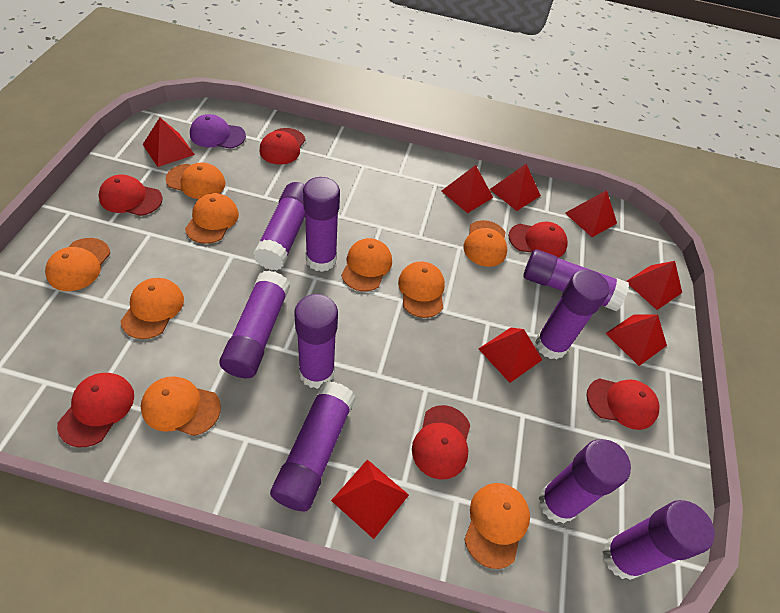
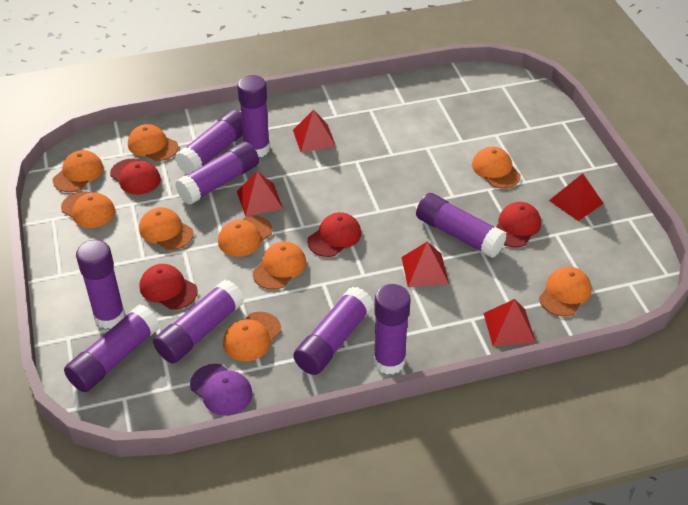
red cap: [57,373,134,447] [98,175,163,216] [259,128,306,165] [412,405,470,480] [508,222,568,258] [586,378,659,430] = 6 -> [110,159,161,195] [140,264,198,310] [307,212,361,257] [496,202,541,247] = 4
red pyramid: [143,118,195,167] [331,459,409,539] [442,165,493,213] [479,328,542,383] [490,164,541,211] [565,190,617,237] [606,314,667,366] [626,261,682,310] = 8 -> [237,171,283,217] [293,109,336,153] [401,242,449,287] [483,299,536,347] [549,173,604,221] = 5

